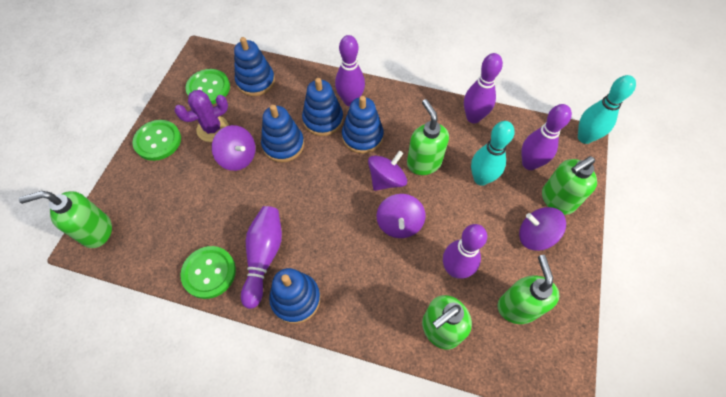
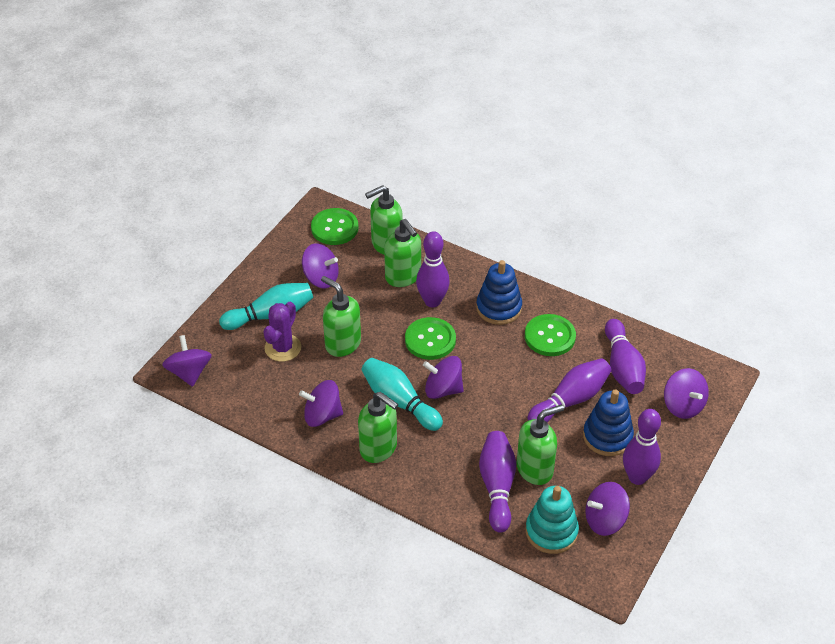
blue stacking toy: [234,37,275,96] [261,105,304,162] [269,268,320,324] [302,78,343,136] [342,96,384,154] = 5 -> [476,260,522,325] [583,389,634,456] = 2
purple spinning top: [212,125,256,171] [368,151,407,191] [376,194,425,238] [519,207,566,251] = 4 -> [162,335,212,387] [299,380,343,427] [302,243,339,288] [423,356,464,399] [585,482,630,536] [664,368,709,419] = 6
turquoise stacking toy: none = 0 -> [525,486,579,554] = 1

